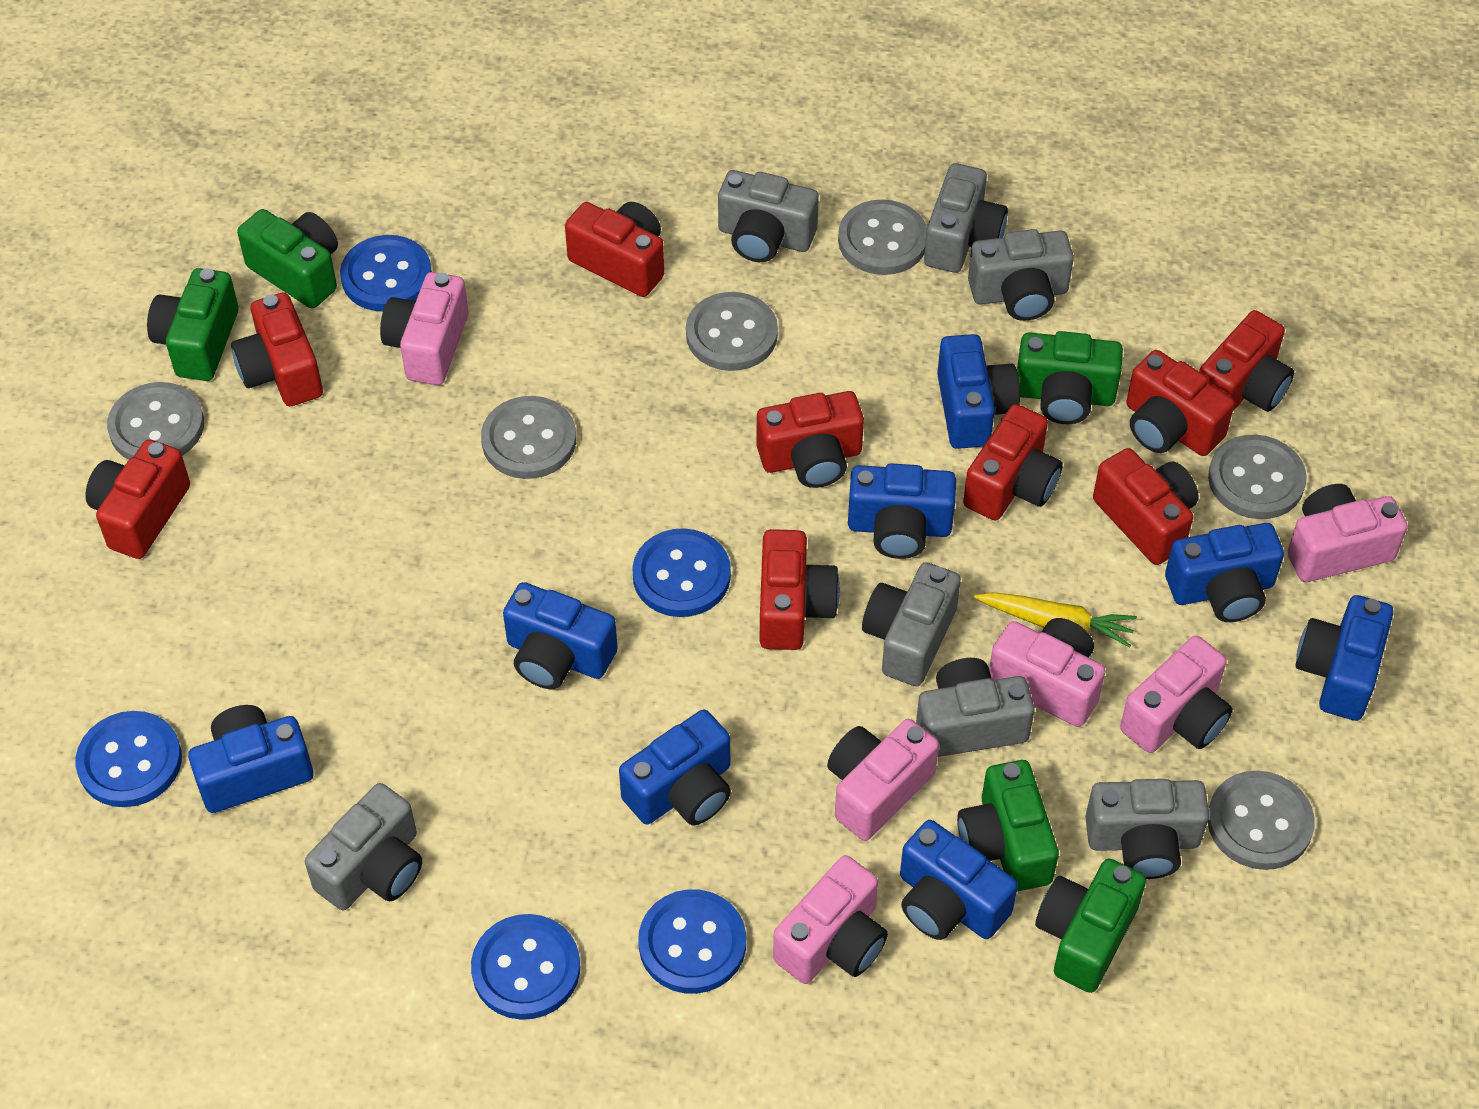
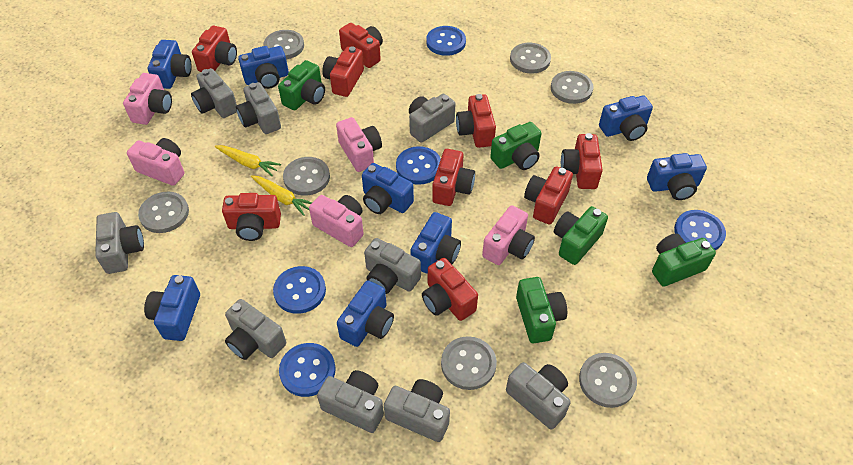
grey button: [107,382,204,460] [481,396,576,479] [686,292,778,371] [838,200,927,275] [1208,435,1307,519] [1208,771,1315,870] = 6 -> [138,192,189,233] [264,30,304,59] [283,157,330,196] [441,336,497,390] [510,43,551,73] [551,71,593,104] [579,353,637,408] = 7
grey camera: [305,783,422,910] [718,170,819,262] [862,562,961,686] [916,658,1035,757] [924,163,1008,273] [968,229,1074,321] [1085,779,1209,879] = 7 -> [95,212,144,274] [191,68,237,118] [225,299,286,360] [236,82,281,134] [317,370,384,433] [364,238,421,294] [384,379,450,442] [409,94,455,143] [506,362,571,429] = 9
pink camera: [380,272,469,385] [773,855,888,984] [827,719,939,841] [989,618,1106,727] [1120,636,1233,753] [1288,484,1408,582] = 6 -> [123,73,172,125] [127,138,185,186] [309,195,364,247] [336,117,382,172] [482,205,535,265] = 5
yellow carrot: [974,592,1137,648] = 1 -> [215,145,281,176] [251,175,312,216] = 2

